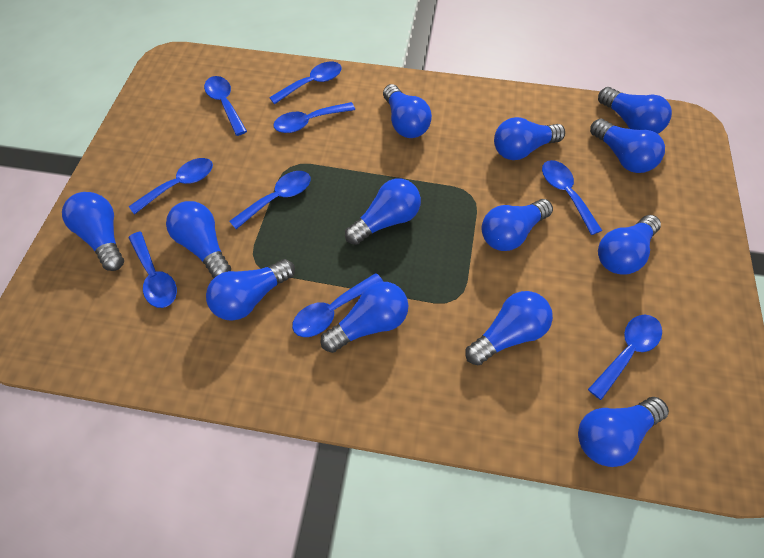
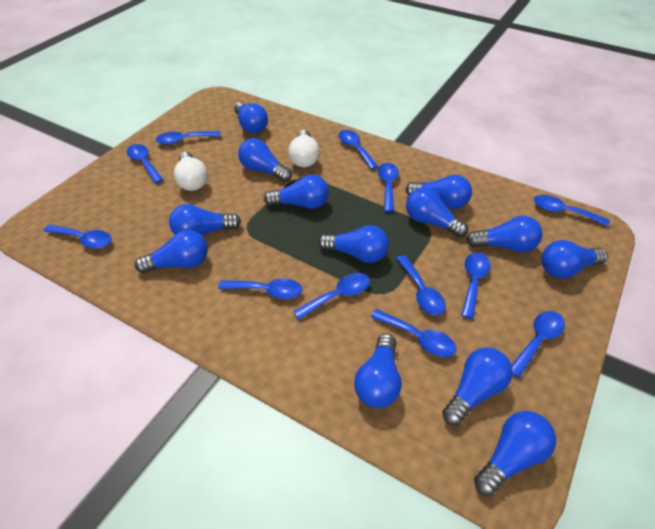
blue spoon: [128,158,213,215] [129,231,177,308] [204,76,247,136] [229,171,310,229] [269,62,342,104] [273,102,355,133] [292,273,383,337] [542,160,602,235] [588,314,662,400] = 9 -> [44,224,111,249] [127,144,163,184] [156,131,221,145] [218,278,302,299] [293,273,370,320] [338,130,378,169] [371,309,457,357] [378,163,399,212] [396,255,446,315] [461,252,490,319] [512,311,565,378] [534,195,610,226] = 12
white light bulb: none = 0 -> [174,152,208,191] [288,130,320,167] = 2

